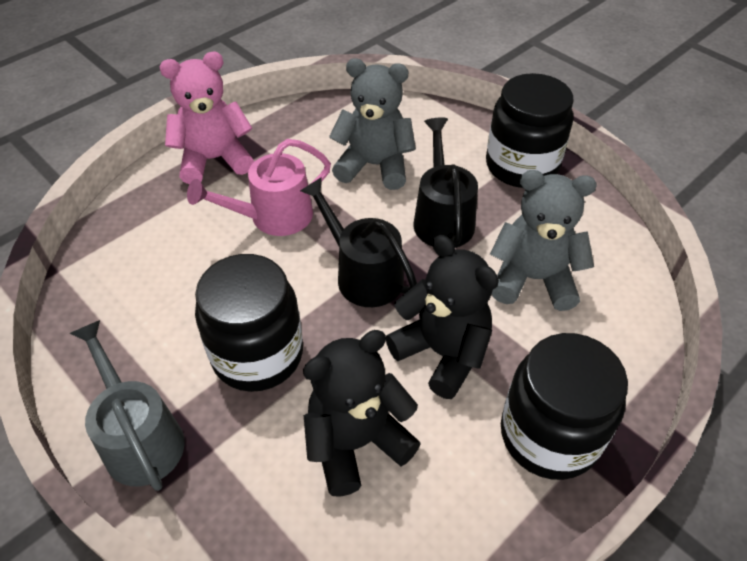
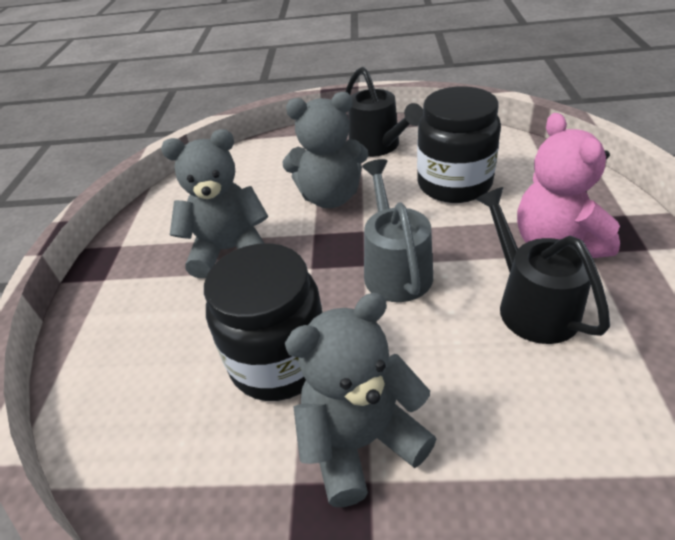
black jar: [195,254,303,392] [486,73,574,188] [501,333,628,480] = 3 -> [204,243,323,401] [417,86,501,203] = 2
black teddy bear: [303,330,421,497] [386,235,499,399] = 2 -> none = 0
grey teddy bear: [329,58,416,190] [490,170,597,311] = 2 -> [161,129,269,278] [282,92,369,208] [285,293,436,507] = 3
pink watering can: [187,139,331,236] = 1 -> none = 0

